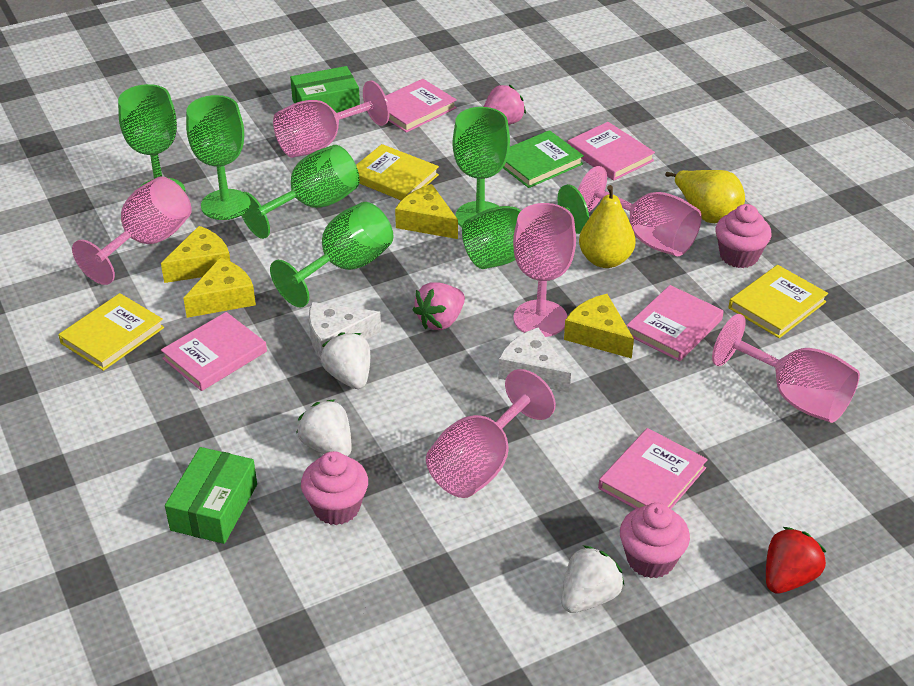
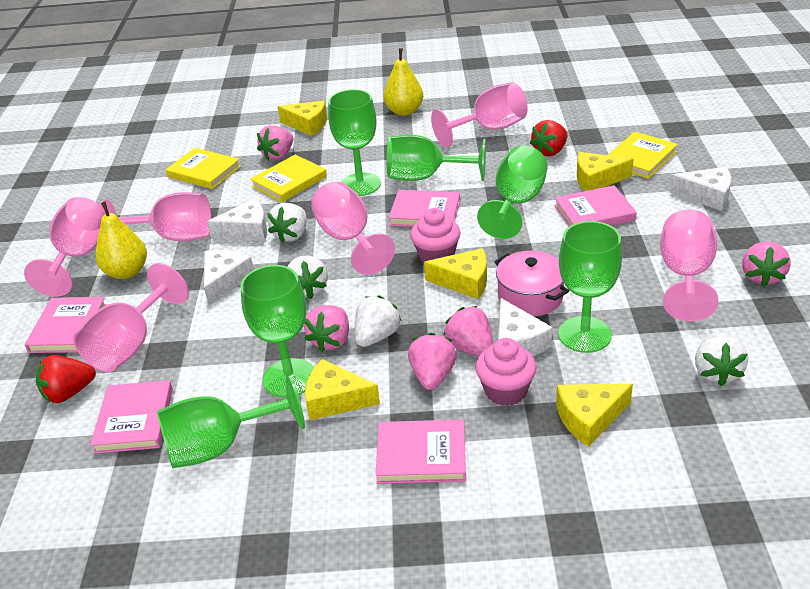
green book: [503,130,584,188] = 1 -> none = 0
green box: [165,447,257,544] [290,66,360,113] = 2 -> none = 0
pink cupcake: [301,451,368,525] [620,503,690,578] [715,204,771,268] = 3 -> [410,208,461,263] [475,338,536,406] = 2
pink pot: none = 0 -> [494,251,569,316] = 1
pink strawberry: [413,282,465,330] [484,85,526,125] = 2 -> [257,125,294,160] [304,305,349,352] [408,333,457,390] [443,306,493,356] [742,241,790,287] = 5
red strawberry: [766,527,826,594] = 1 -> [36,355,96,403] [530,120,568,157] = 2
white cheese: [309,302,381,359] [498,328,571,393] = 2 -> [204,250,254,305] [207,199,267,241] [498,298,553,356] [669,167,731,211] = 4
white strawberry: [296,399,352,456] [321,332,370,389] [561,545,625,613] = 3 -> [267,203,307,243] [287,255,328,299] [355,295,402,347] [695,334,748,386] = 4
yellow cheese: [161,226,230,283] [183,258,256,318] [395,184,458,239] [564,294,634,359] = 4 -> [278,101,327,136] [305,359,380,420] [424,248,487,299] [556,383,633,447] [577,152,634,191] = 5

